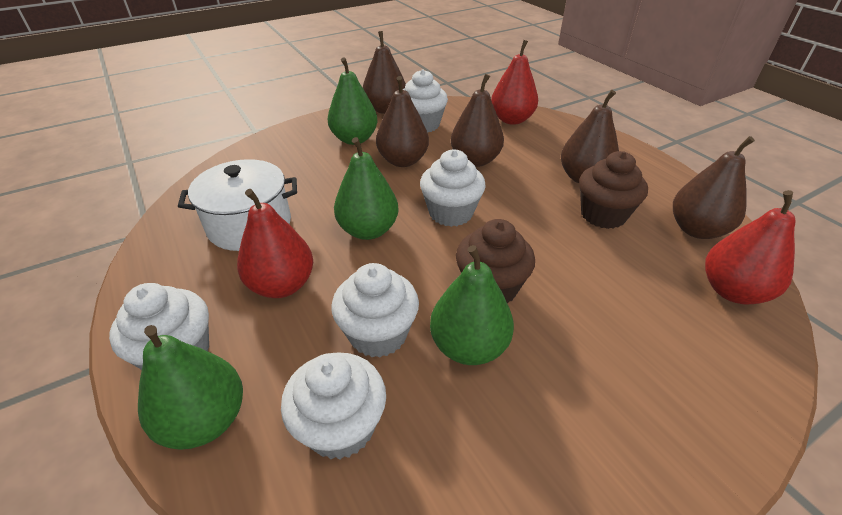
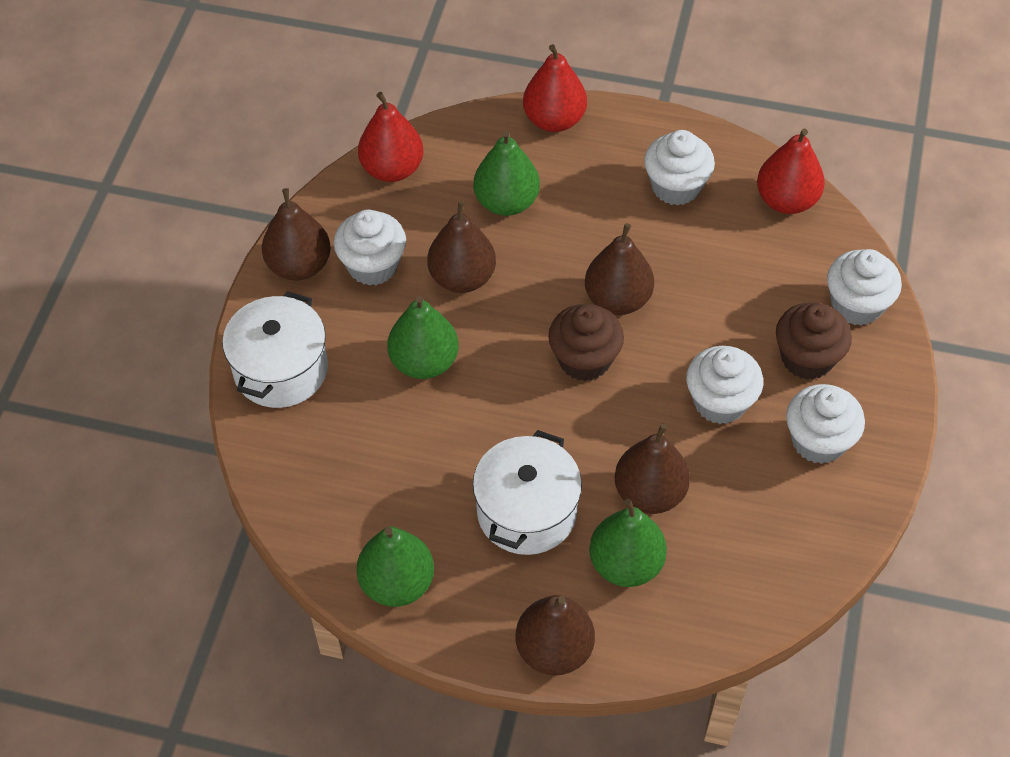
white pot: [178,159,297,251] = 1 -> [222,291,328,408] [473,430,582,555] = 2

